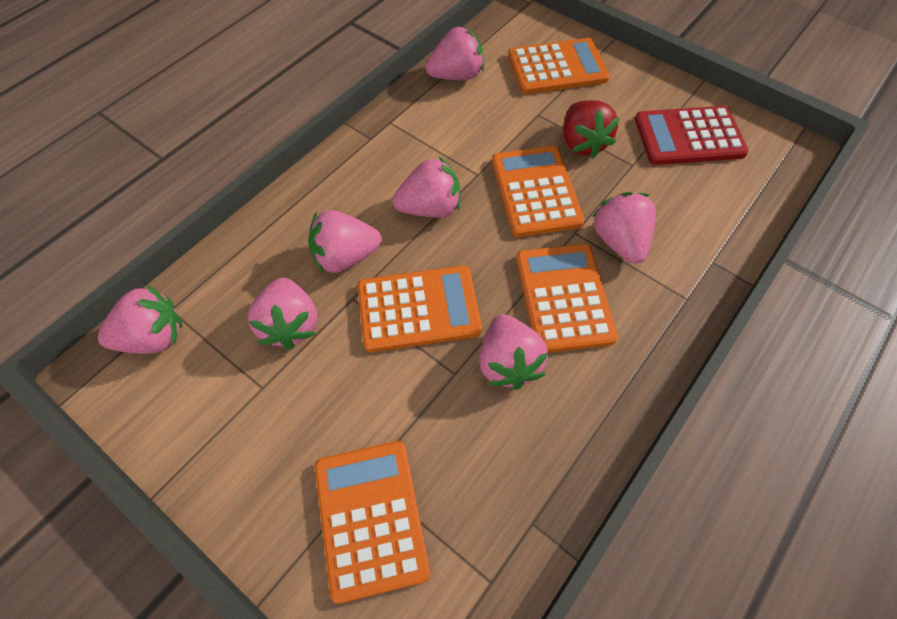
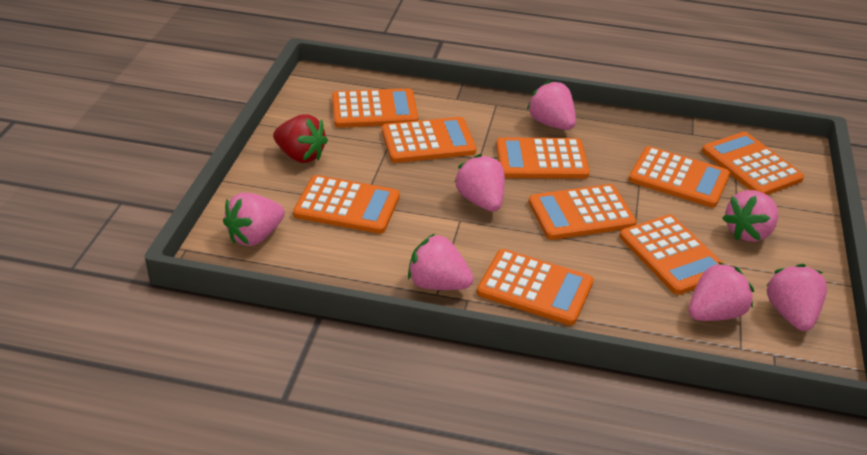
orange calculator: [315,441,430,604] [357,265,482,352] [492,146,584,237] [508,38,610,94] [516,244,618,353] = 5 -> [293,175,400,234] [332,88,418,128] [382,117,476,163] [477,249,594,325] [496,137,590,179] [528,184,636,240] [620,214,724,295] [629,146,730,208] [702,132,804,195] = 9
red calculator: [635,106,749,165] = 1 -> none = 0

